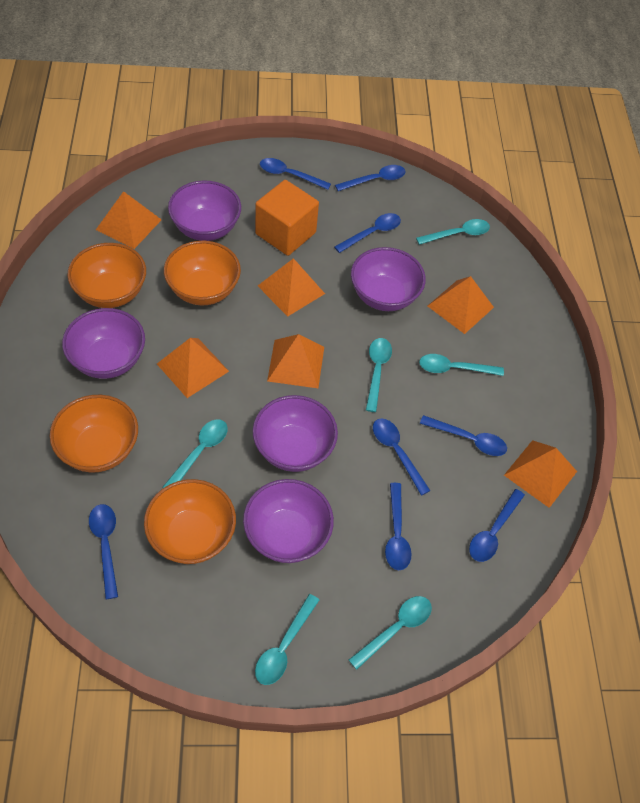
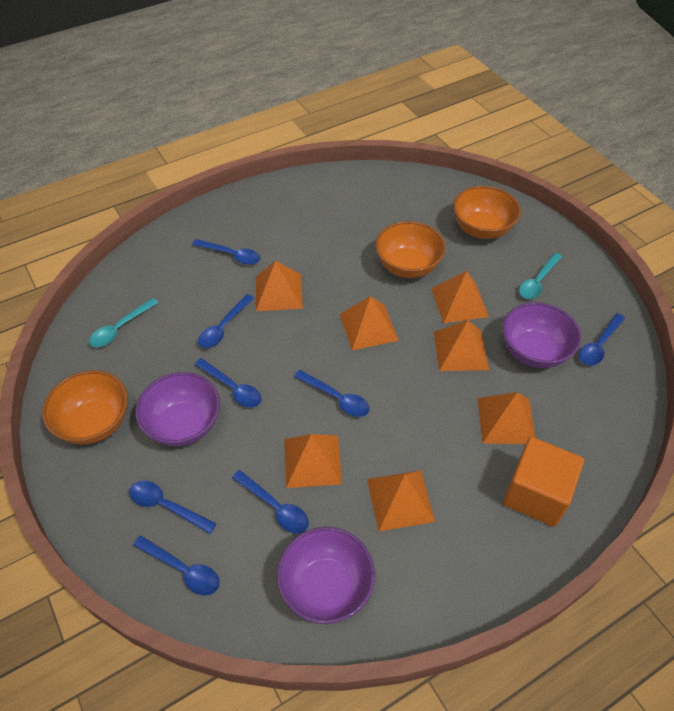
orange bowl: [50,395,138,473] [67,243,146,308] [144,479,236,564] [164,241,241,305] = 4 -> [42,370,128,445] [375,221,446,278] [453,186,521,239] = 3
orange pyramid: [96,191,162,249] [157,338,229,398] [258,258,325,317] [267,334,324,388] [428,276,494,334] [504,440,577,508] = 6 -> [256,261,303,311] [284,434,342,488] [340,296,399,350] [367,470,435,531] [431,271,489,324] [434,320,489,371] [478,392,536,444] = 7
purple bowl: [62,308,145,379] [168,180,241,241] [243,479,334,563] [253,395,338,472] [351,247,426,311] = 5 -> [135,372,220,446] [277,527,375,624] [502,302,581,368] = 3
turquoise spoon: [162,420,227,488] [255,594,319,685] [349,596,432,670] [366,338,392,412] [416,219,490,245] [419,354,504,376] = 6 -> [89,298,158,347] [519,253,562,299] = 2

